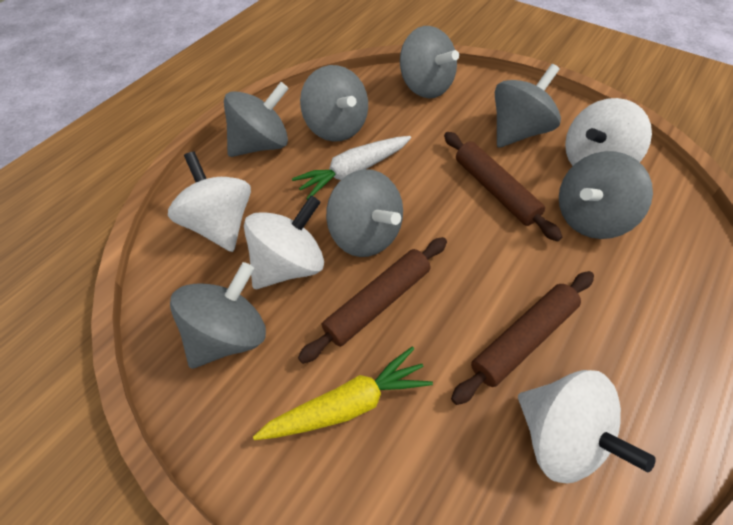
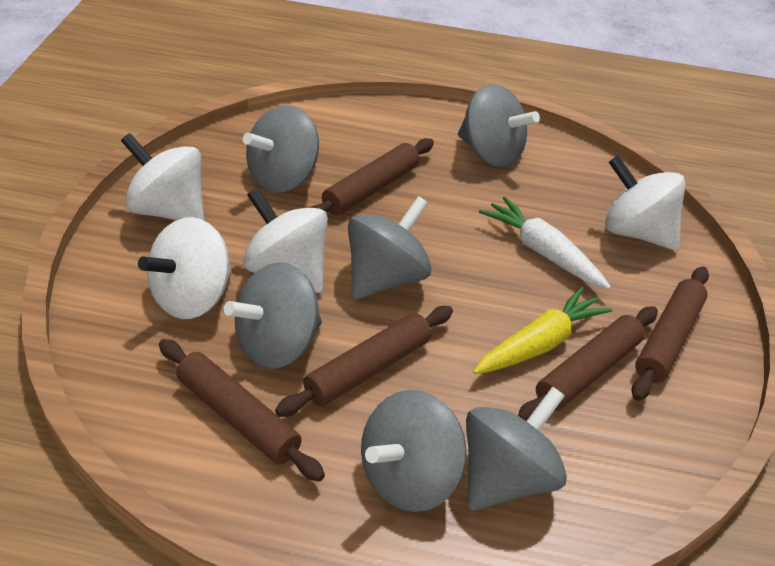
brown rolling pin: [298,237,447,364] [444,132,562,241] [451,271,594,405] = 3 -> [159,339,325,482] [275,306,453,417] [309,138,434,215] [518,307,658,421] [631,267,709,401] = 5
grey spinning top: [170,262,266,369] [224,82,289,157] [300,65,368,142] [326,169,403,257] [400,26,459,98] [495,64,561,148] [559,151,653,239] = 7 -> [224,262,322,369] [243,105,319,193] [348,196,432,300] [361,390,466,512] [458,84,540,167] [466,387,567,511] = 6

